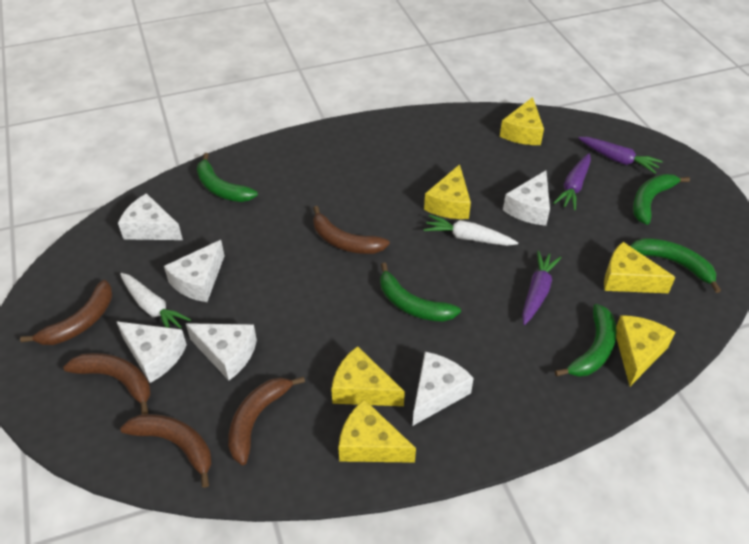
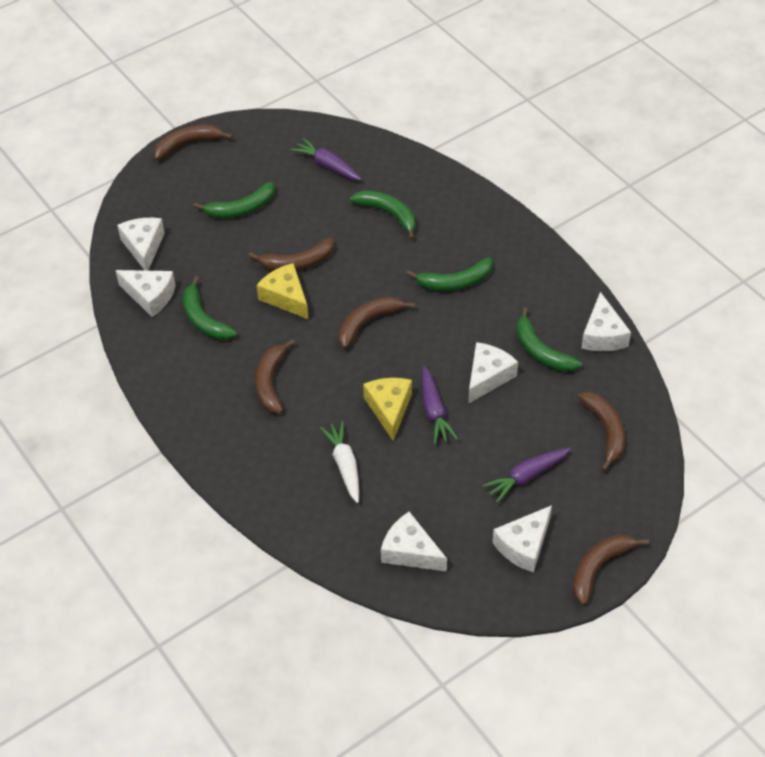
brown banana: [20,280,112,345] [63,353,151,415] [120,414,211,488] [228,376,305,465] [313,206,390,254] = 5 -> [154,125,233,160] [249,238,334,271] [255,339,295,414] [339,297,415,348] [573,535,649,605] [578,392,625,472] = 6
white carrot: [120,273,191,328] [424,215,518,246] = 2 -> [320,421,359,503] = 1
yellow cheese: [331,346,405,406] [338,399,416,463] [424,164,471,219] [500,97,544,145] [604,242,676,293] [616,315,675,386] = 6 -> [257,263,309,319] [363,378,412,441] = 2

